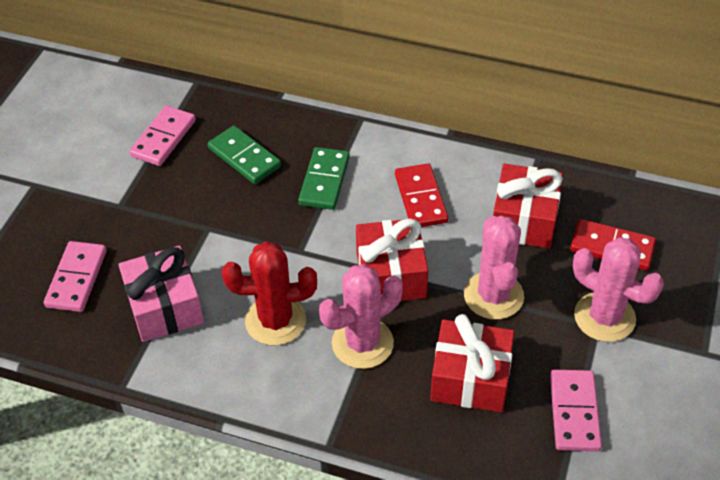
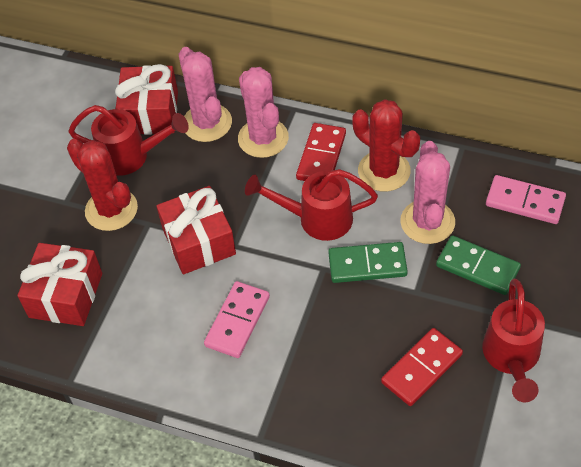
pink domino: [44,241,107,312] [129,106,196,166] [550,370,602,451] = 3 -> [204,281,270,358] [486,175,566,224] = 2
pink gift: [118,245,204,342] = 1 -> none = 0
red cactus: [222,241,317,346] = 1 -> [67,139,138,231] [352,99,420,192] = 2
red watering can: none = 0 -> [68,105,189,176] [245,169,378,241] [482,279,545,402] = 3

